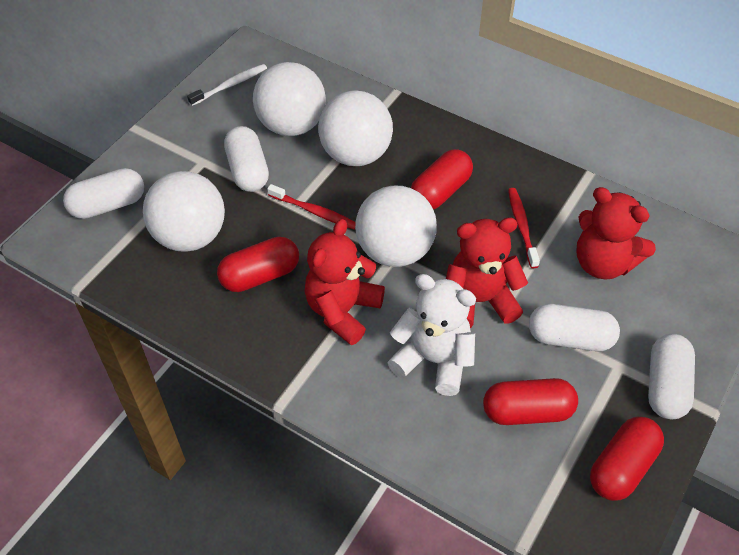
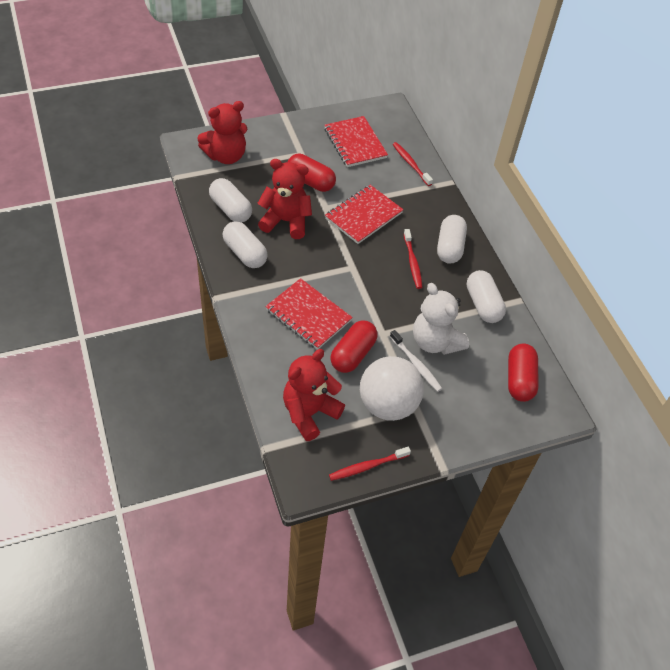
red capsule: [217,237,299,292] [411,149,473,209] [483,378,578,425] [590,417,664,501] = 4 -> [288,154,336,192] [330,320,378,373] [508,343,539,402] = 3
red notebook: none = 0 -> [265,278,353,350] [324,116,388,167] [325,185,403,244] = 3
red toothbrush: [267,184,356,230] [508,188,540,268] = 2 -> [329,447,411,481] [392,142,433,186] [404,229,422,289] = 3
white ball: [143,171,225,252] [253,62,326,136] [318,90,393,166] [355,186,437,267] = 4 -> [360,356,424,421] = 1

